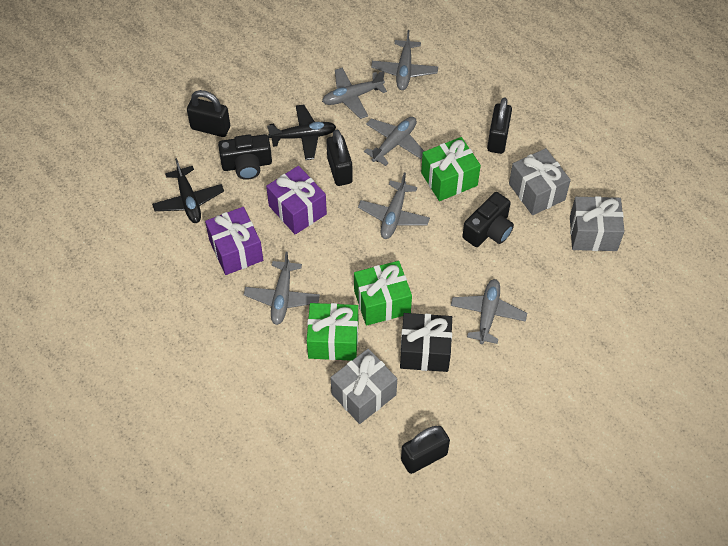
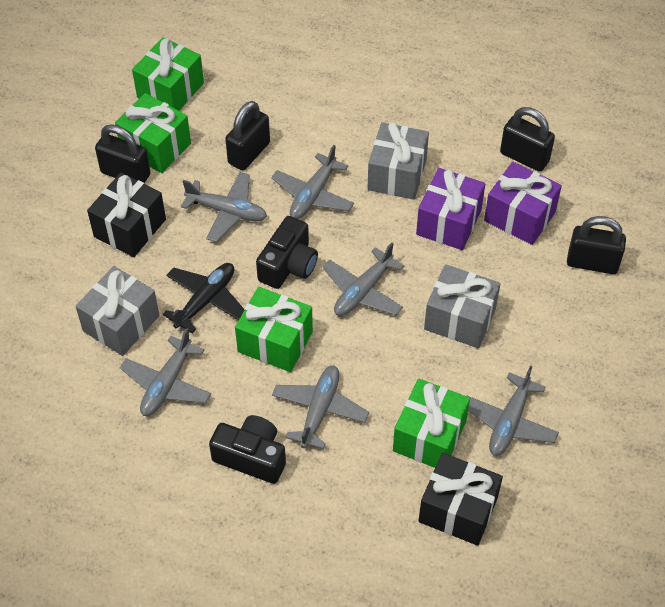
black gift: [400,313,452,372] = 1 -> [87,173,166,257] [419,453,503,546] = 2
black plane: [152,158,224,223] [267,105,336,160] = 2 -> [163,263,244,333] = 1
green gift: [307,303,358,360] [354,261,412,326] [421,137,481,201] = 3 -> [115,93,191,173] [132,37,204,111] [235,287,313,372] [393,378,470,468] = 4

